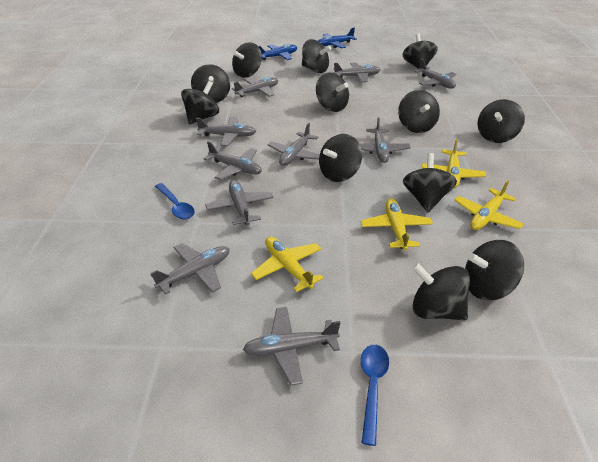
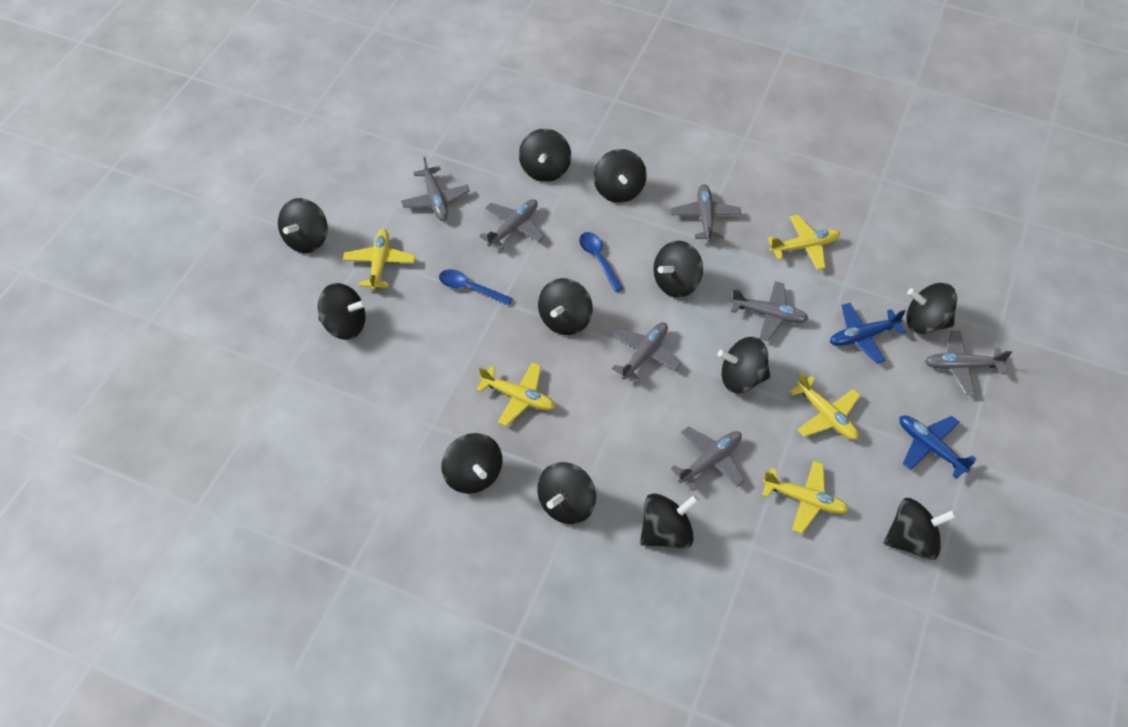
grey plane: [151,243,230,295] [196,117,256,146] [203,141,262,180] [205,180,273,225] [232,77,278,97] [243,307,340,385] [268,123,320,166] [333,62,381,82] [360,117,411,163] [414,59,456,89] = 10 -> [401,157,470,221] [480,199,544,250] [612,322,681,384] [671,184,741,242] [671,427,745,491] [731,281,808,341] [925,330,1012,395] = 7
yellow plane: [251,237,324,292] [361,199,433,251] [422,139,486,188] [454,180,524,230] = 4 -> [343,229,415,290] [476,362,555,426] [762,461,849,534] [767,215,840,270] [789,372,860,440] = 5

